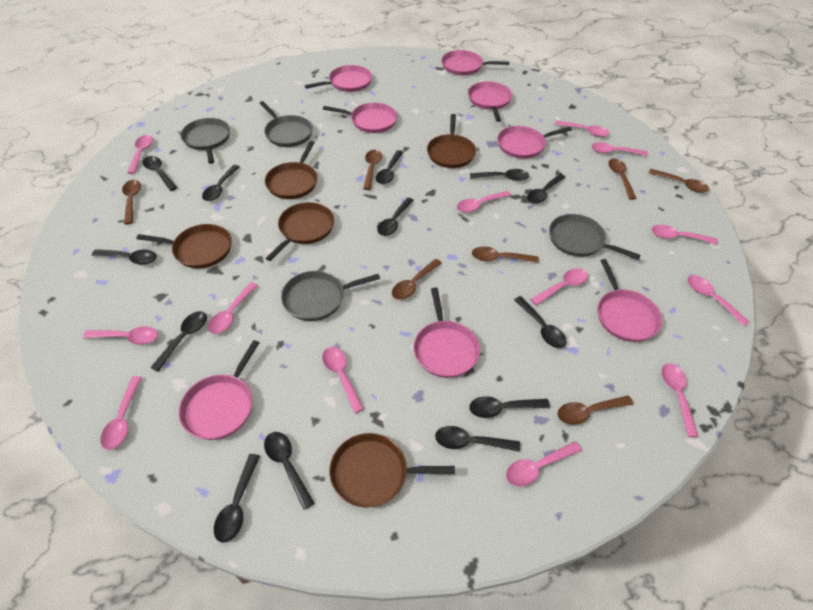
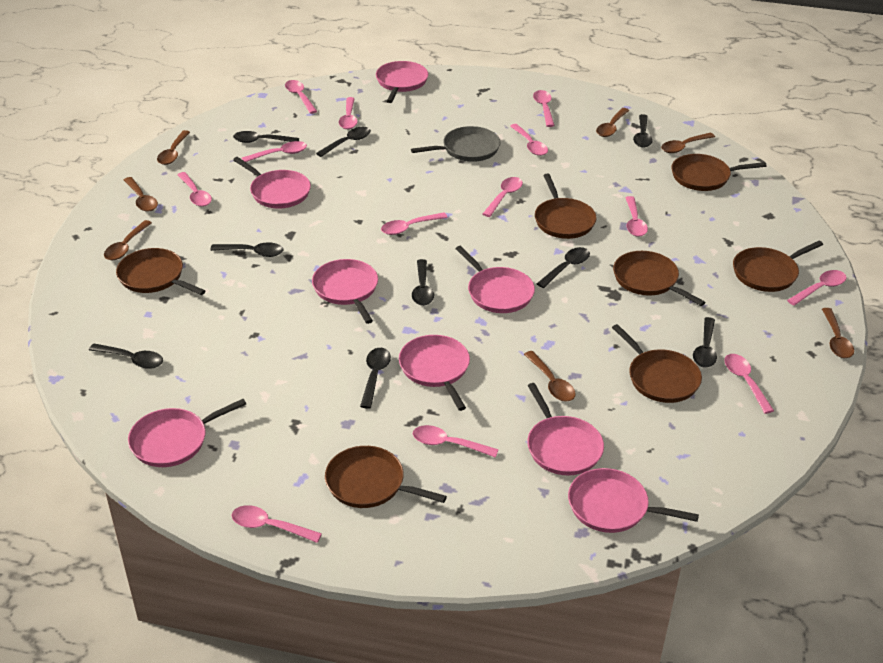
black spoon: [92,249,157,265] [143,156,178,191] [150,311,207,372] [202,165,240,201] [214,454,260,543] [264,432,315,510] [376,150,404,184] [377,198,414,236] [435,426,520,452] [469,396,550,418] [470,169,529,181] [514,296,567,348] [527,174,566,204] = 13 -> [89,344,163,369] [210,242,283,257] [233,131,299,143] [316,127,371,157] [360,348,391,409] [412,259,434,306] [537,247,590,288] [633,114,653,148] [693,317,717,368] = 9
brown pan: [137,224,232,269] [265,141,317,199] [266,202,334,261] [329,433,455,508] [427,114,476,168] = 5 -> [116,248,205,295] [325,446,447,508] [535,173,597,239] [612,324,702,403] [613,251,705,306] [671,154,767,191] [733,241,823,292] = 7
grey pan: [181,118,230,164] [259,101,313,147] [281,271,380,321] [549,214,641,260] = 4 -> [411,126,500,162] = 1

